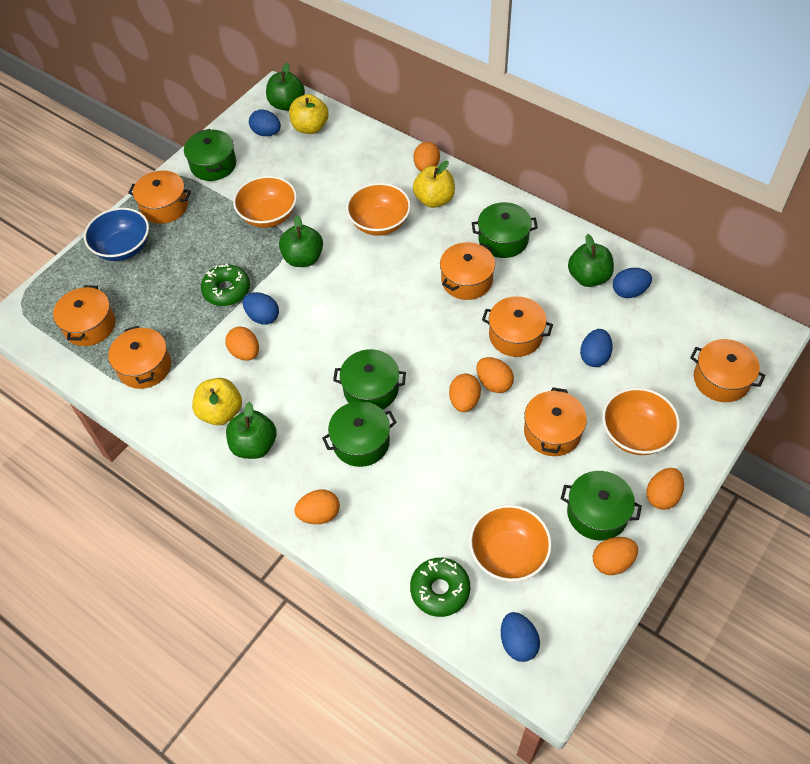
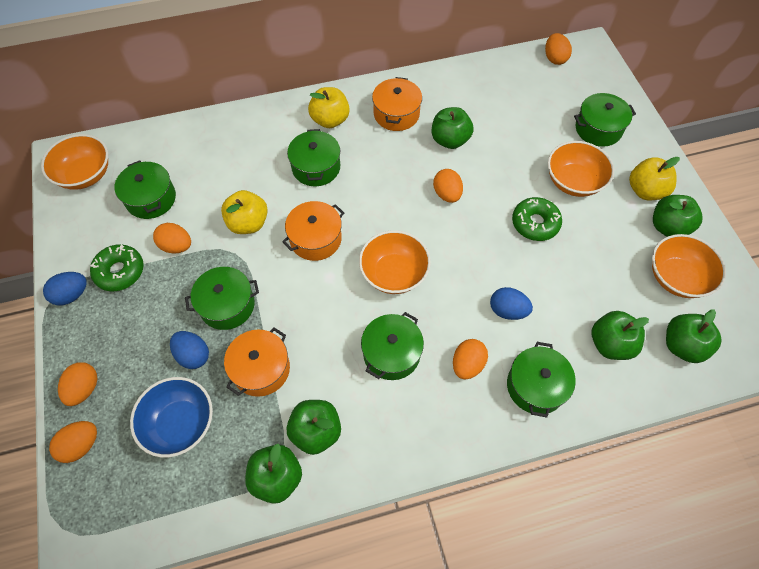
blue egg: [243,292,279,325] [249,109,281,136] [501,612,540,662] [580,329,613,367] [613,268,652,298] = 5 -> [43,272,87,306] [170,331,209,369] [490,287,533,320] = 3
green apple: [226,402,277,459] [266,63,305,111] [279,215,323,267] [568,234,614,287] = 4 -> [245,444,302,504] [287,400,341,455] [432,107,474,149] [592,311,649,360] [653,195,702,237] [666,309,722,363] = 6
green pot: [184,129,236,181] [322,401,397,467] [333,349,406,410] [472,202,538,258] [561,471,642,540] = 5 -> [115,161,176,219] [185,267,259,330] [287,129,340,186] [361,312,424,380] [507,342,576,417] [574,93,636,147] = 6
orange egg: [225,327,259,361] [295,490,340,524] [413,142,440,171] [449,374,481,412] [476,357,514,393] [593,537,638,575] [646,468,684,510] = 7 -> [49,421,97,463] [58,362,97,406] [153,223,191,253] [433,169,463,203] [453,339,488,379] [545,33,572,65] = 6
orange pot: [53,285,115,346] [108,326,171,389] [128,170,191,224] [440,242,495,300] [482,296,553,357] [524,387,587,456] [690,339,766,402] = 7 -> [224,328,290,397] [282,201,344,261] [372,77,422,131] = 3

